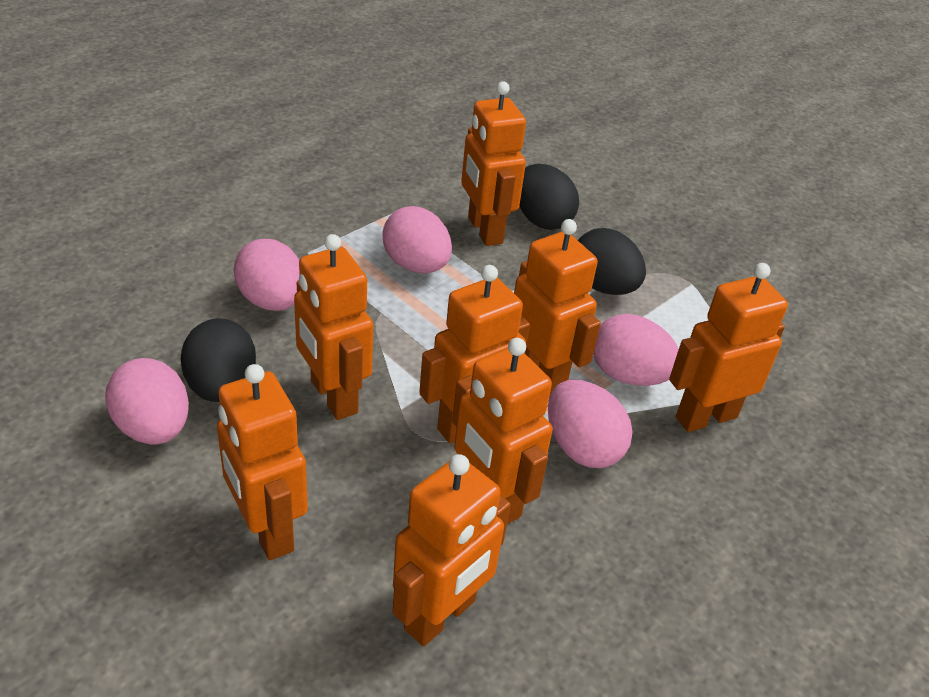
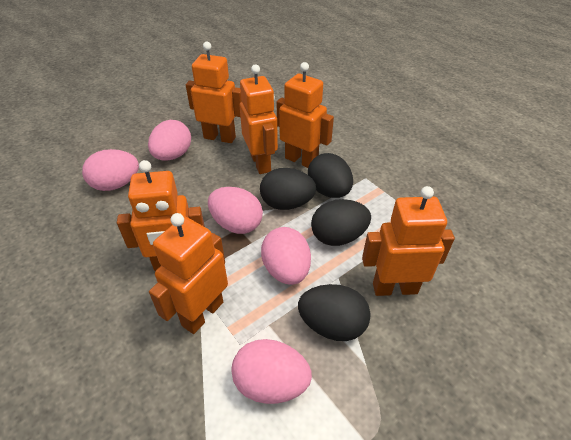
black egg: [181,318,256,402] [520,164,579,230] [578,228,646,295] = 3 -> [260,168,316,210] [298,284,371,341] [308,153,353,198] [311,199,371,246] = 4
orange robot: [217,364,308,560] [294,234,373,420] [393,454,511,646] [419,265,530,444] [452,338,553,524] [461,82,526,246] [514,219,601,397] [669,263,788,432] = 8 -> [117,160,205,271] [149,213,228,334] [186,42,242,143] [239,64,278,174] [277,62,334,168] [362,186,455,296] = 6

